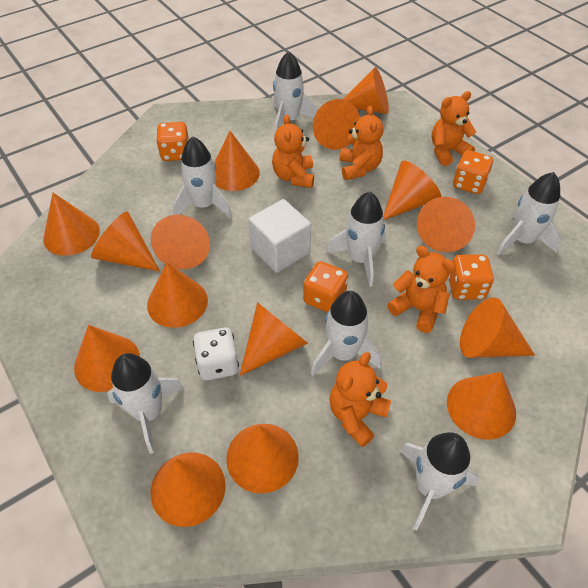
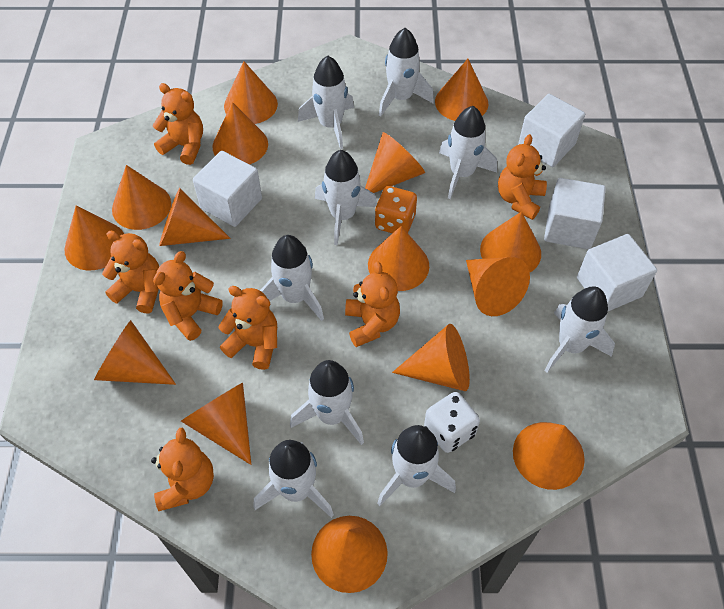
orange dice: [156,122,189,161] [303,261,348,313] [448,255,494,300] [453,150,493,194] = 4 -> [375,186,417,233] = 1
orange teddy bear: [272,115,314,188] [329,352,391,447] [340,106,383,180] [387,246,455,333] [432,91,476,166] = 5 -> [102,231,159,314] [151,428,214,511] [153,83,203,165] [153,251,223,341] [218,286,277,370] [345,261,400,347] [498,134,547,220] = 7
white cube: [248,199,311,273] = 1 -> [193,151,262,227] [518,94,585,167] [544,178,606,249] [577,234,657,311] = 4
white rocket: [107,353,184,453] [173,136,232,218] [273,51,317,137] [311,291,382,376] [326,192,386,287] [400,432,479,531] [496,172,561,256] = 7 -> [254,440,334,518] [260,235,324,321] [290,360,364,445] [298,56,354,149] [315,150,377,245] [377,425,456,506] [379,28,434,117] [439,106,497,199] [544,287,615,373] = 9

